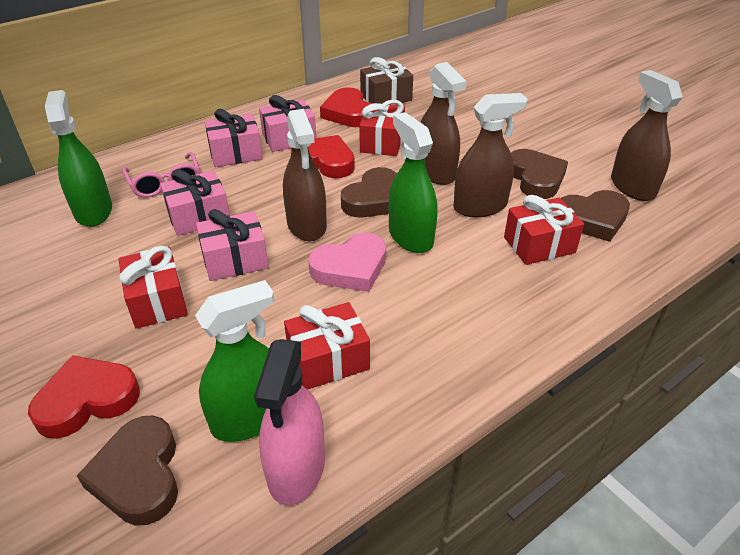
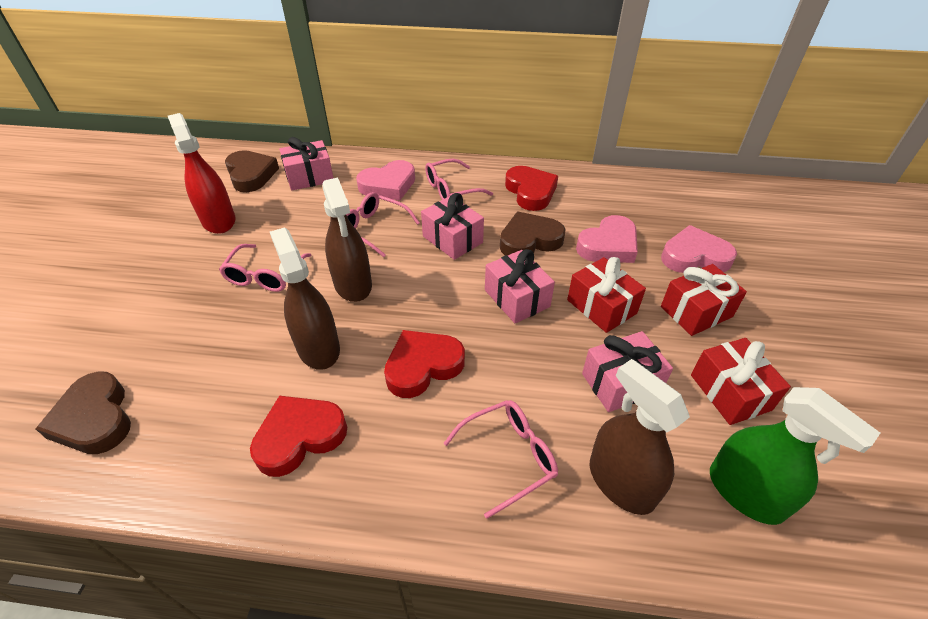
brown gift: [360,57,413,105] = 1 -> none = 0
brown heart: [77,415,178,526] [341,167,397,217] [511,149,568,199] [561,190,630,242] = 4 -> [35,371,131,454] [225,150,279,192] [500,212,566,256] = 3
brown spray bottle: [283,109,327,241] [420,62,467,185] [453,93,527,217] [611,70,683,201] = 4 -> [270,227,340,370] [322,178,372,302] [590,359,690,515] = 3
green spray bottle: [45,90,112,227] [195,280,275,442] [389,112,437,253] = 3 -> [710,387,880,525] = 1
pink glasses: [122,152,200,198] = 1 -> [219,244,311,292] [346,192,420,257] [425,159,493,200] [443,400,558,519] = 4
pink heart: [308,233,386,292] = 1 -> [356,160,415,200] [576,215,638,263] [661,225,737,273] = 3
pink spray bottle: [254,339,325,505] = 1 -> none = 0
red gift: [118,246,188,329] [284,302,370,390] [359,100,405,156] [504,195,584,265] = 4 -> [567,257,646,333] [661,264,747,336] [691,338,791,425] = 3
red spray bottle: none = 0 -> [168,113,235,234] = 1

